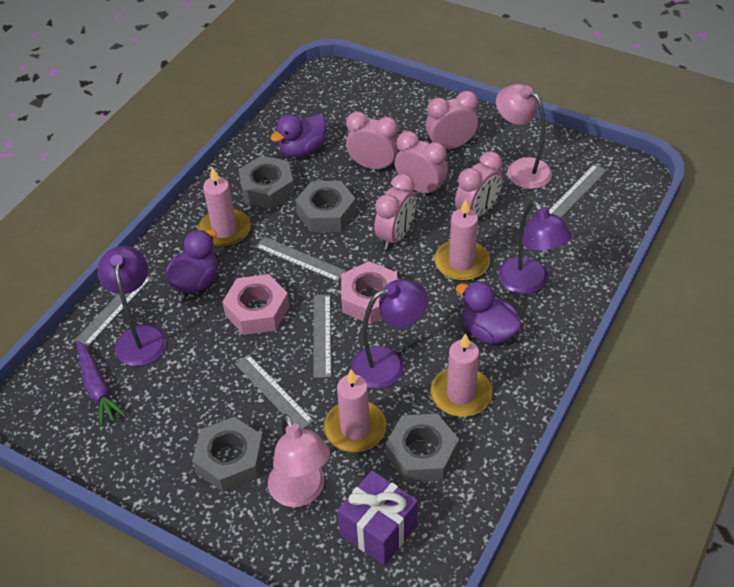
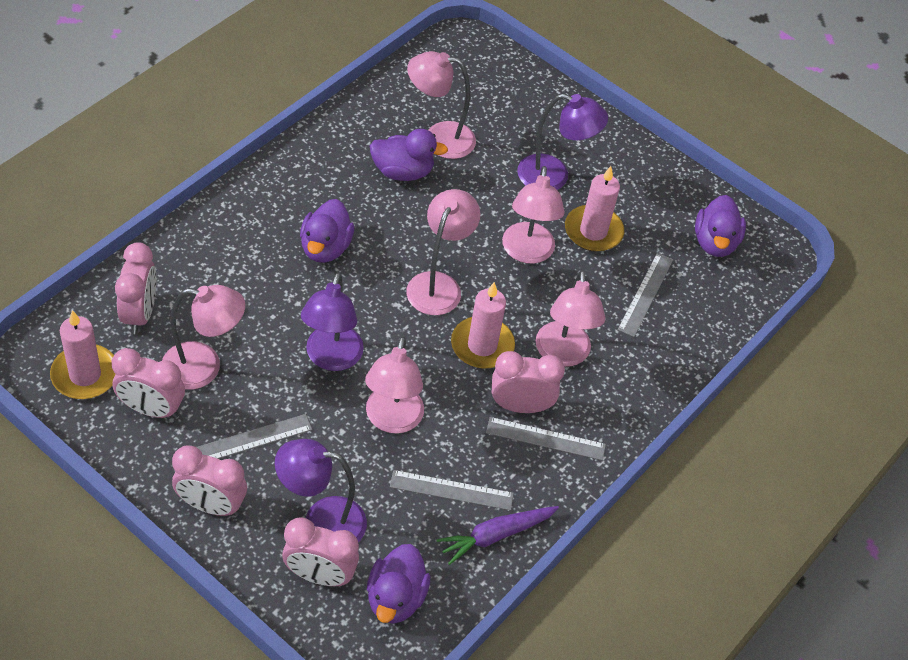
grey nut: [192,417,264,492] [238,156,295,209] [295,181,356,232] [386,413,459,483] = 4 -> none = 0
grey ruler: [74,276,152,347] [235,354,314,429] [256,237,346,282] [314,294,331,378] [549,164,607,218] = 5 -> [196,414,312,459] [390,470,514,510] [486,417,606,461] [617,253,673,337] = 4
pink candle: [198,167,251,248] [324,369,386,452] [431,333,492,417] [434,199,490,281] = 4 -> [50,310,115,399] [451,282,515,369] [565,166,624,252] = 3
pink lamp: [268,414,330,507] [496,84,552,189] = 2 -> [162,285,245,390] [365,336,424,434] [406,189,480,315] [407,51,476,159] [502,166,565,264] [536,270,605,367] = 6
pink nut: [222,274,289,335] [341,261,397,324] = 2 -> none = 0
purple duck: [166,229,218,293] [270,114,327,157] [456,281,522,344] = 3 -> [300,199,354,263] [367,544,430,624] [370,129,448,181] [695,195,746,257] = 4
purple gift: [337,470,418,566] = 1 -> none = 0

